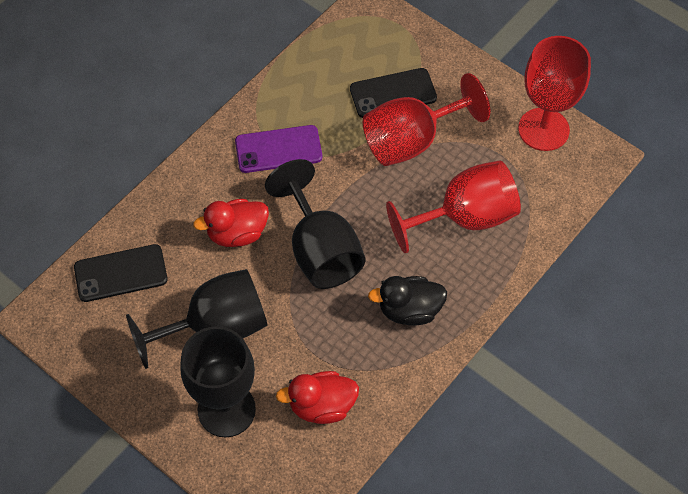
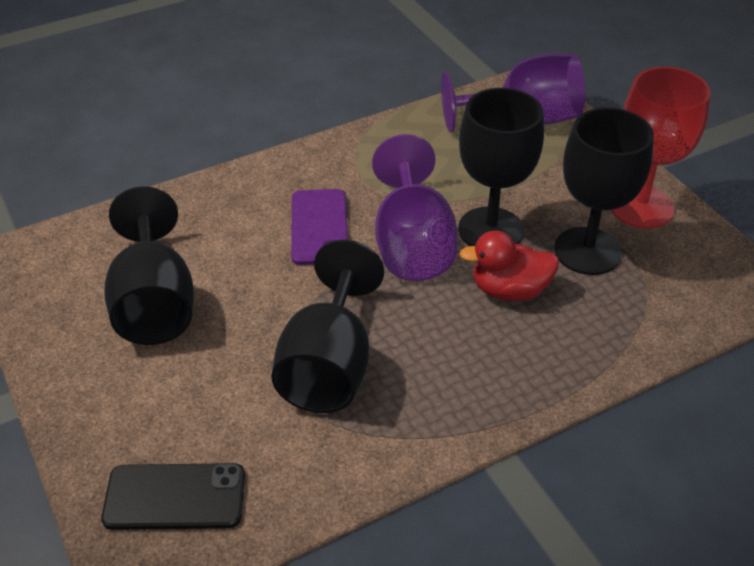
black duck: [368,276,447,326] = 1 -> none = 0
black goblet: [126,269,268,369] [180,326,256,438] [265,159,365,289] = 3 -> [104,186,194,345] [271,240,384,413] [458,88,544,246] [554,107,654,275] = 4
black phone: [74,244,168,302] [350,68,437,118] = 2 -> [101,463,245,530] = 1
purple goblet: none = 0 -> [372,134,458,281] [441,53,585,132] = 2
red duck: [193,199,269,247] [276,371,359,424] = 2 -> [460,230,559,301] = 1
red goblet: [363,73,490,166] [386,160,521,253] [518,36,591,151] = 3 -> [611,67,710,229] = 1

